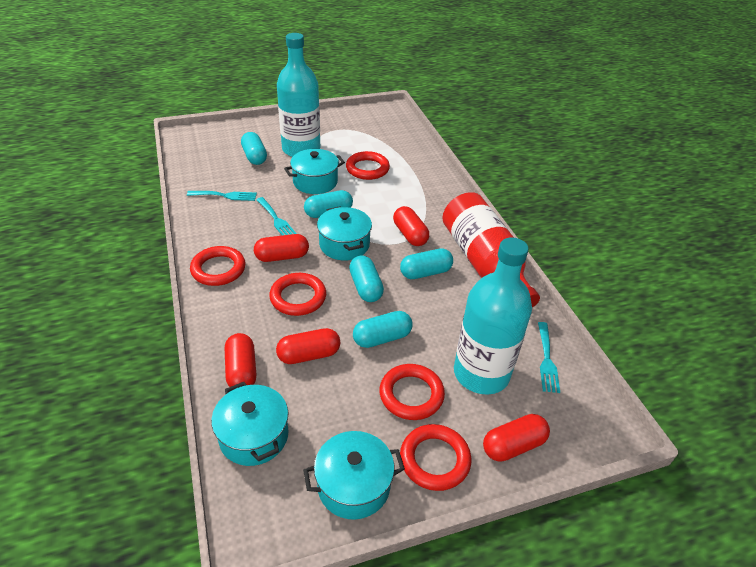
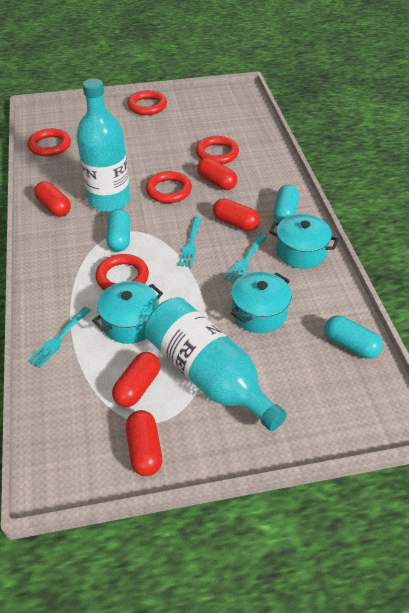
red bottle: [442,192,540,307] = 1 -> none = 0
turquoise capsule: [241,132,267,165] [304,190,353,218] [349,255,384,302] [353,311,412,348] [400,248,453,279] = 5 -> [106,209,130,251] [273,184,299,223] [324,316,383,359] = 3
turquoise pot: [211,382,289,466] [284,149,345,194] [303,431,405,520] [317,206,372,261] = 4 -> [92,281,163,344] [231,272,292,333] [269,214,339,269] = 3

